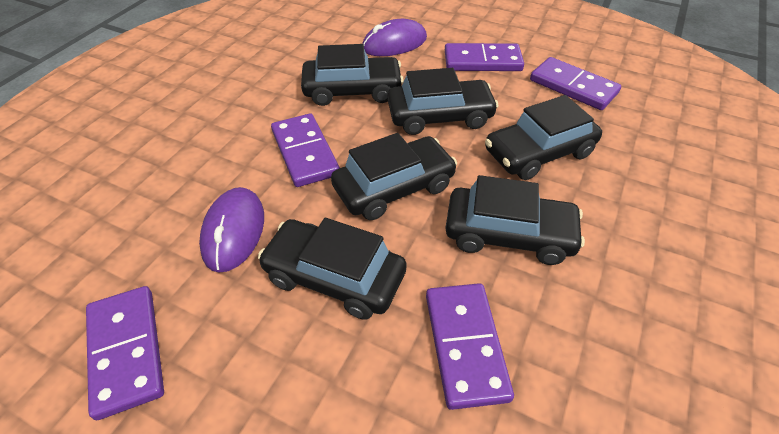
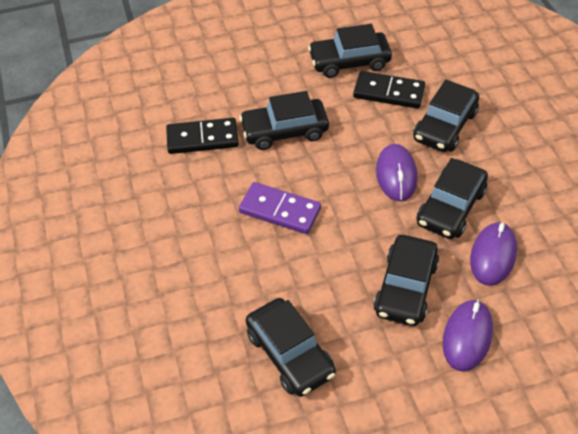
black domino: none = 0 -> [166,118,239,154] [353,71,425,109] = 2
purple domino: [86,286,164,420] [271,113,340,187] [426,283,514,410] [445,43,524,71] [530,57,621,110] = 5 -> [239,182,321,234] = 1
purple mouse: [199,187,264,273] [362,19,427,56] = 2 -> [376,144,418,202] [443,300,493,372] [470,222,517,286] = 3

